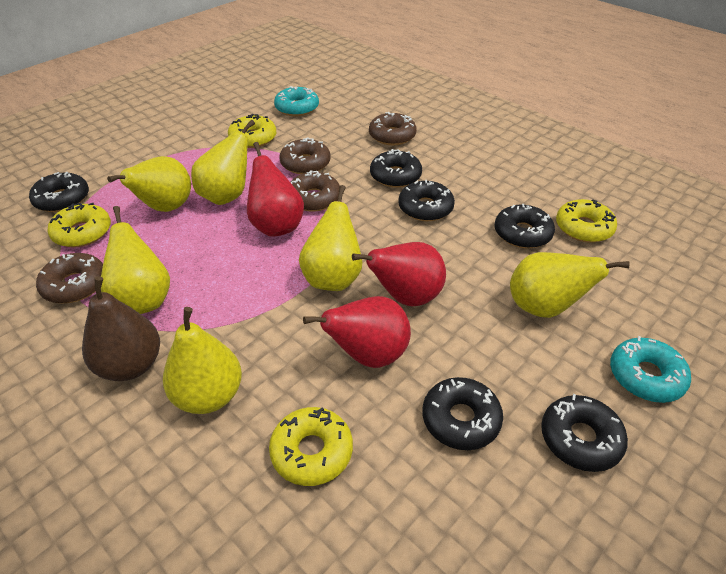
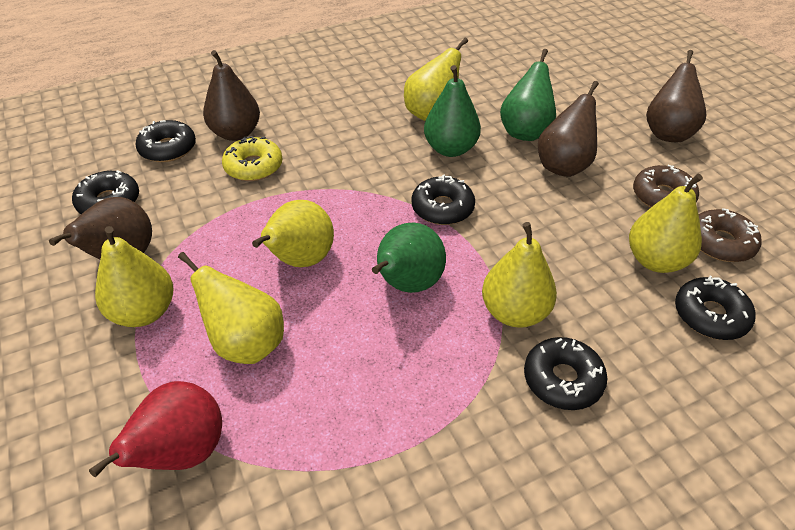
black donut: [29,172,89,212] [370,149,422,188] [398,180,455,221] [422,377,503,450] [495,204,555,248] [541,394,628,472] = 6 -> [72,170,139,214] [135,120,196,162] [412,174,475,225] [524,337,607,410] [675,276,756,340] = 5
brown donut: [36,253,103,303] [279,137,331,174] [290,170,340,212] [369,112,417,145] = 4 -> [633,165,699,208] [699,208,762,262] = 2
brown pear: [82,276,160,381] = 1 -> [49,197,152,259] [203,50,260,141] [538,81,599,177] [646,50,706,142] = 4
green pear: none = 0 -> [372,222,446,293] [424,65,481,157] [500,49,556,141] = 3
red pear: [247,142,304,237] [303,296,411,368] [352,242,446,306] = 3 -> [89,381,222,477] = 1
turquoise donut: [274,86,319,116] [610,336,691,403] = 2 -> none = 0
yellow donut: [48,203,111,247] [228,114,276,148] [269,407,353,486] [556,199,617,243] = 4 -> [222,136,282,181] = 1

